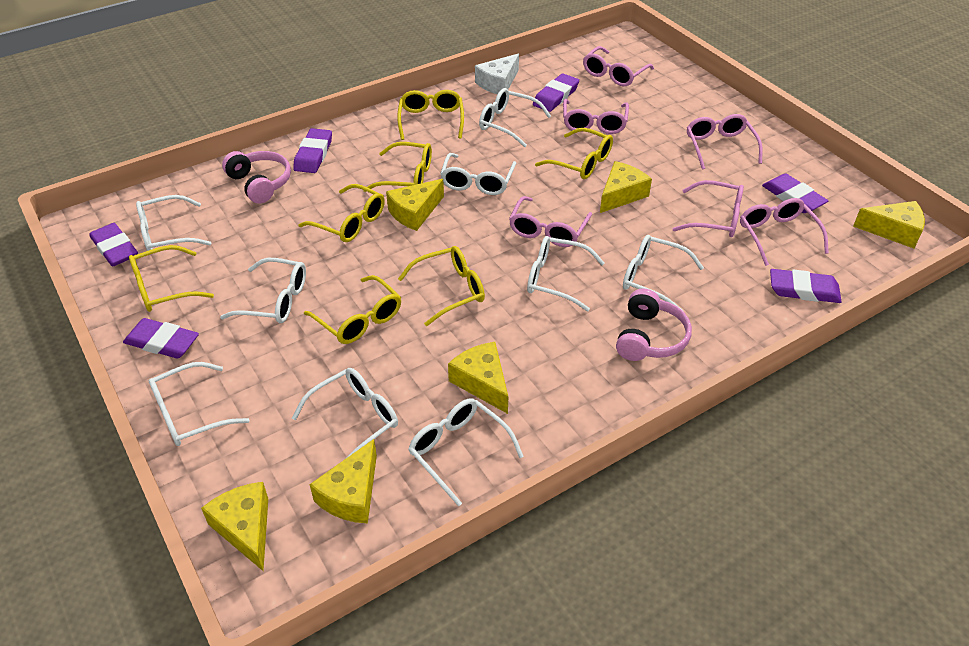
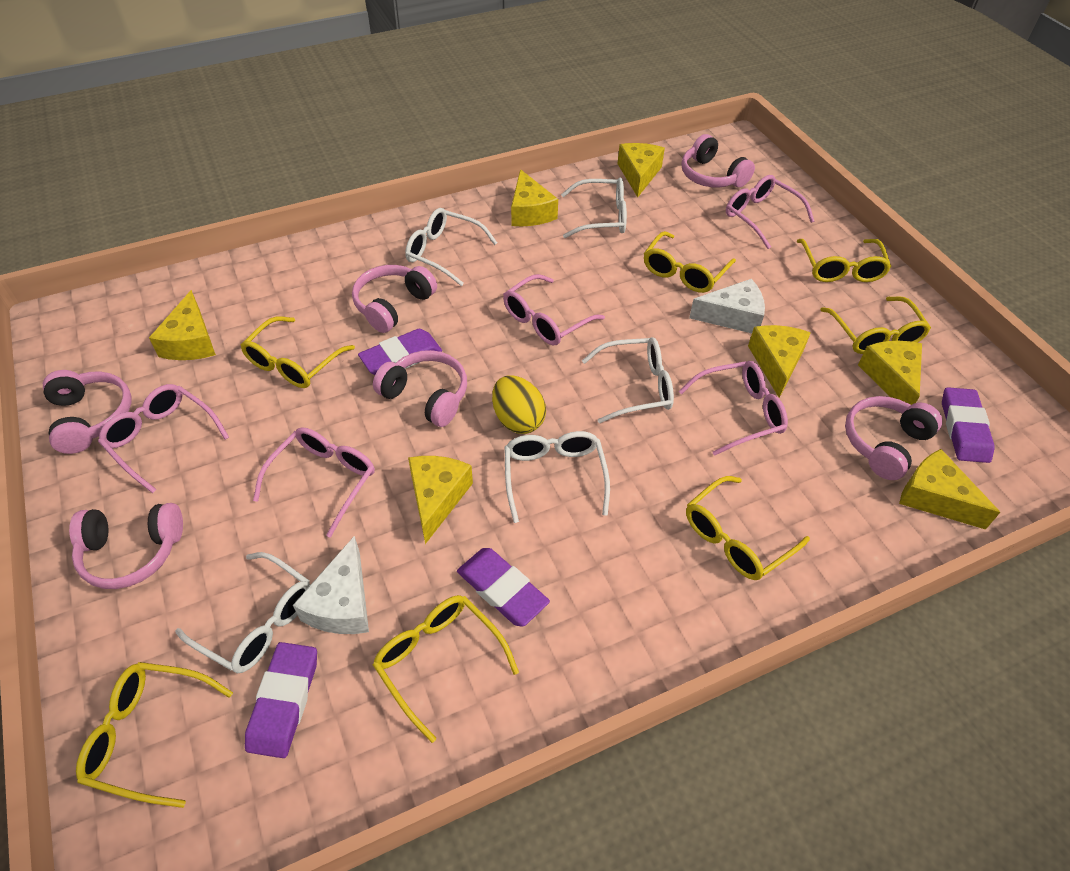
pink glasses: [509,196,592,247] [563,99,629,134] [583,46,654,86] [673,180,744,237] [687,114,763,170] [740,198,829,266] = 6 -> [98,384,229,493] [253,427,375,538] [503,274,605,345] [679,361,788,456] [726,175,814,249] = 5
pink headphones: [222,151,291,204] [616,288,692,361] = 2 -> [43,370,131,454] [69,503,183,589] [352,265,437,333] [373,350,467,427] [681,134,755,187] [845,396,942,480] = 6
purple eraser: [90,223,138,267] [123,318,199,359] [293,128,332,173] [533,74,579,112] [762,174,828,213] [770,269,842,303] = 6 -> [245,642,317,758] [358,329,442,375] [457,548,550,627] [942,387,995,463] = 4
white cheese: [475,53,519,94] = 1 -> [293,536,369,634] [689,279,765,333] = 2
white glasses: [136,195,211,251] [149,362,250,446] [220,258,306,323] [292,368,398,460] [408,398,524,506] [440,153,516,195] [479,88,551,147] [527,236,604,311] [623,235,704,311] = 9 -> [175,552,310,673] [405,208,497,286] [504,431,610,523] [561,178,627,238] [582,337,674,423] = 5
yellow cheese: [201,482,268,571] [309,439,377,523] [386,179,444,231] [448,342,508,414] [600,161,652,213] [853,201,925,248] = 6 -> [149,290,216,360] [408,456,473,544] [511,169,558,226] [617,143,665,197] [748,325,811,398] [858,341,922,405] [899,449,1000,530] = 7
yellow egg: none = 0 -> [492,375,546,434] = 1

